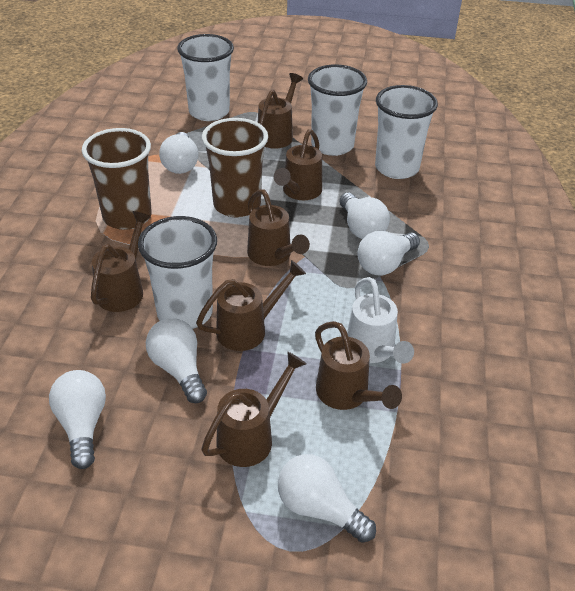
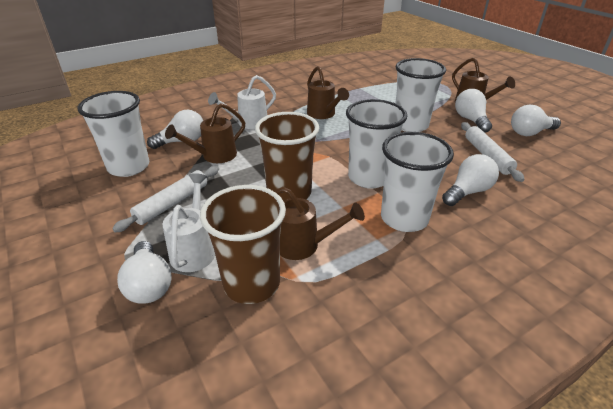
brown watering can: [91,211,151,312] [196,260,306,351] [201,352,306,467] [247,189,310,266] [258,73,303,149] [274,129,322,200] [315,321,402,410] = 7 -> [165,103,245,163] [274,187,365,260] [307,66,349,119] [452,58,515,102] = 4
white light bulb: [49,370,106,469] [146,318,207,403] [159,132,198,174] [278,454,376,543] [339,193,390,239] [358,231,420,275] = 6 -> [117,241,172,304] [147,109,203,149] [442,154,499,206] [455,89,492,133] [511,105,561,136] = 5
white rolling pin: none = 0 -> [112,166,219,233] [461,122,524,182] = 2
white watering can: [347,277,414,364] = 1 -> [163,173,215,272] [208,75,276,129] = 2

